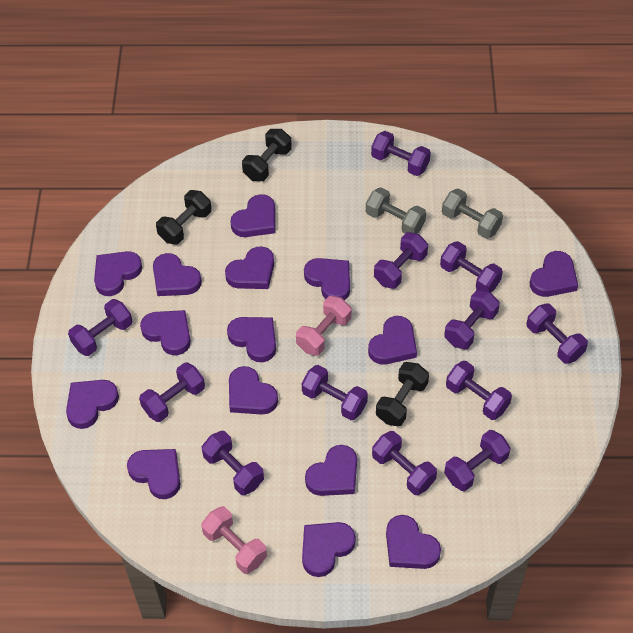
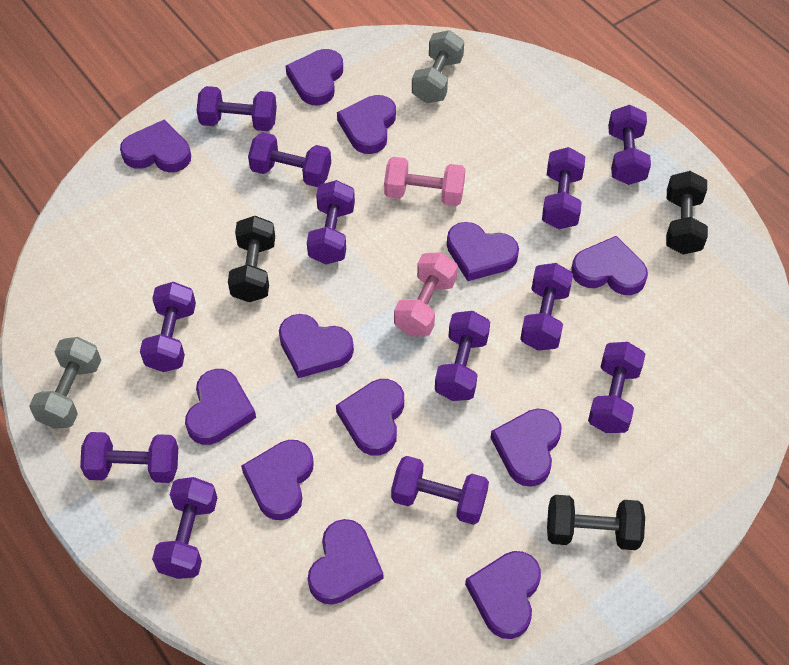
purple heart: [66,380,119,429] [94,251,142,296] [127,449,181,499] [140,310,191,355] [153,253,202,296] [225,247,274,289] [227,317,276,362] [229,366,278,415] [230,194,275,237] [302,522,356,577] [304,258,350,300] [305,445,357,496] [368,316,417,364] [386,515,441,569] [530,251,578,297] = 15 -> [120,119,191,172] [185,369,256,445] [241,440,314,520] [279,314,354,378] [286,49,343,106] [308,519,383,605] [336,379,404,456] [337,95,396,154] [447,222,519,281] [465,551,541,639] [490,409,562,487] [571,236,648,295] = 12

